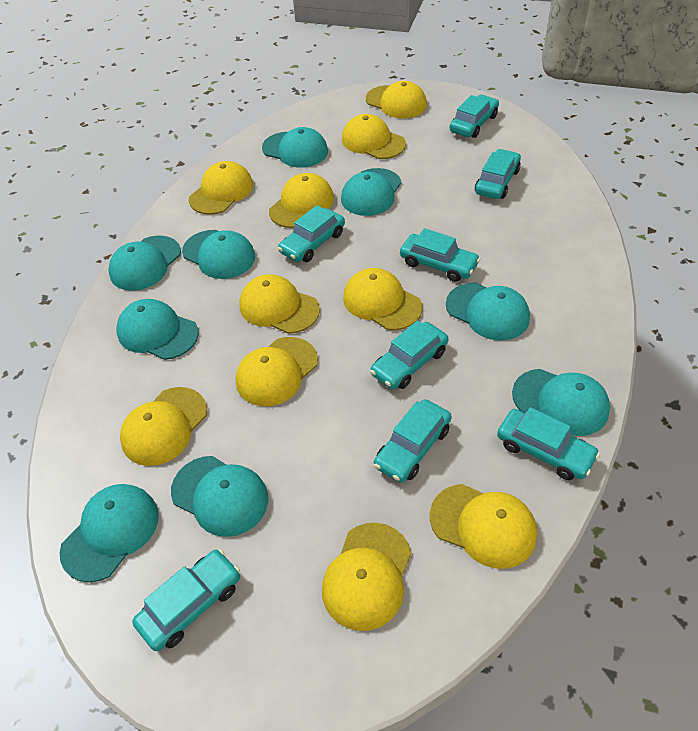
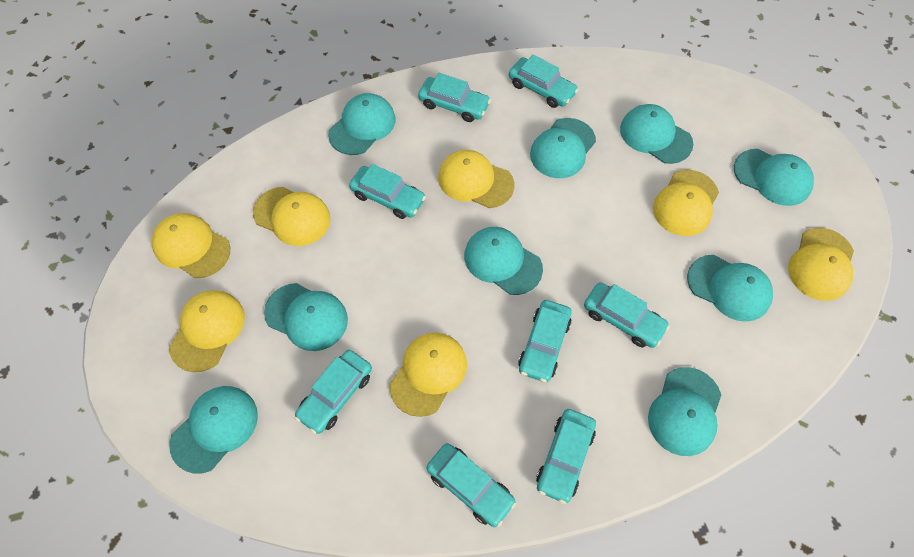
yellow cap: [120,387,207,466] [189,161,253,215] [235,337,318,406] [239,274,320,334] [269,173,334,228] [322,523,412,631] [342,114,406,159] [343,268,422,330] [366,81,427,118] [430,484,537,569] = 10 -> [152,213,230,278] [169,290,245,372] [253,187,331,246] [389,333,467,417] [438,150,514,208] [653,170,719,236] [788,228,854,301] = 7

